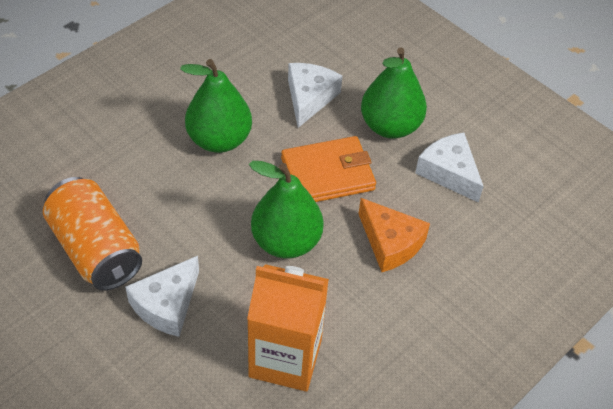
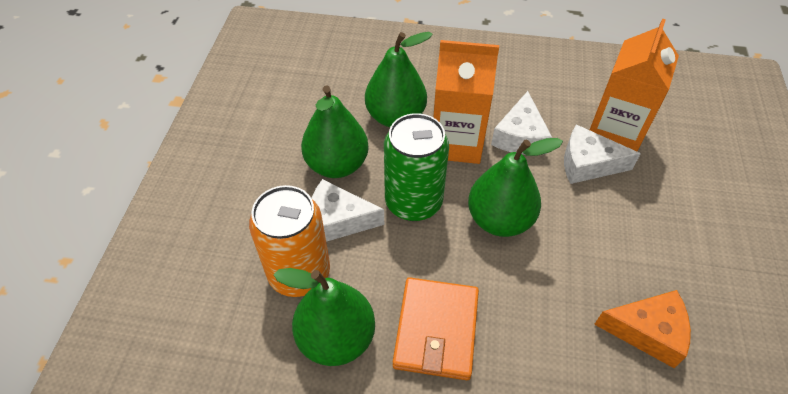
green can: none = 0 -> [384,113,449,221] = 1
green pear: [180,59,252,153] [249,161,324,259] [361,47,427,139] = 3 -> [273,268,375,366] [301,85,369,178] [365,32,433,127] [468,138,563,237] = 4
orange carton: [247,264,329,392] = 1 -> [433,40,499,164] [590,18,679,151] = 2

